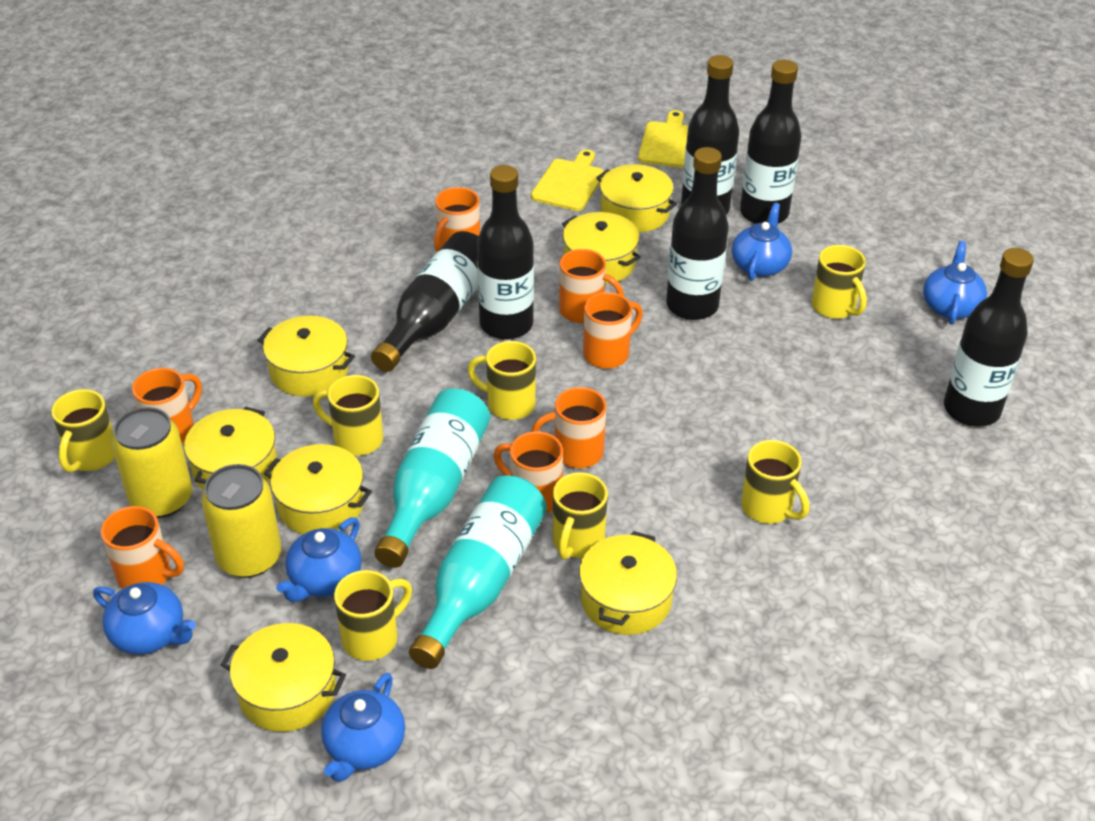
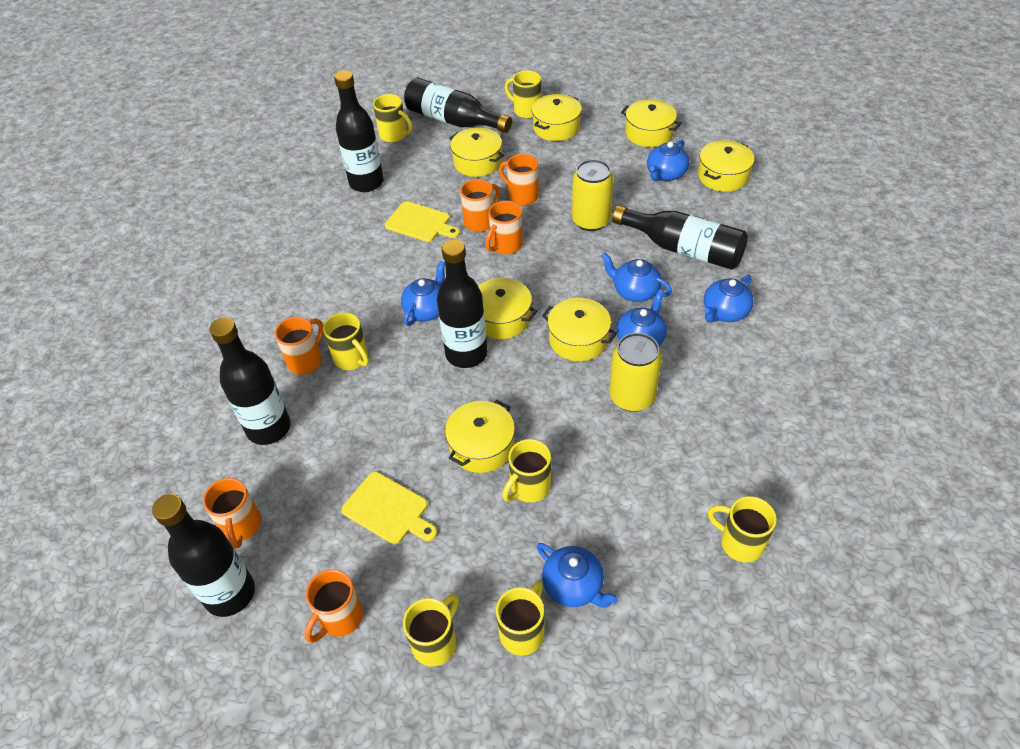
blue teapot: [93,582,196,655] [276,517,362,602] [321,673,405,782] [732,203,792,281] [923,241,987,325] = 5 -> [401,260,445,326] [537,543,618,608] [601,252,672,302] [616,289,667,346] [647,140,689,181] [704,275,754,322] = 6
orange mug: [101,506,184,589] [132,368,202,444] [434,187,480,252] [494,431,563,513] [531,387,606,468] [559,249,624,323] [583,292,643,369] = 7 -> [203,478,261,549] [275,317,324,375] [304,569,363,643] [460,179,500,232] [485,201,523,254] [499,154,539,205] = 6
turquoise bottle: [374,388,490,568] [409,476,547,669] = 2 -> none = 0

